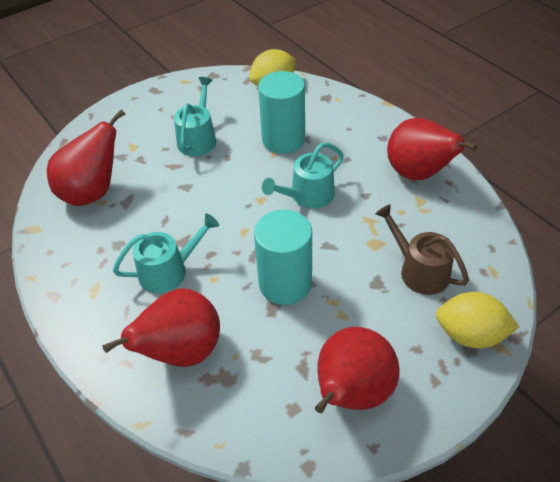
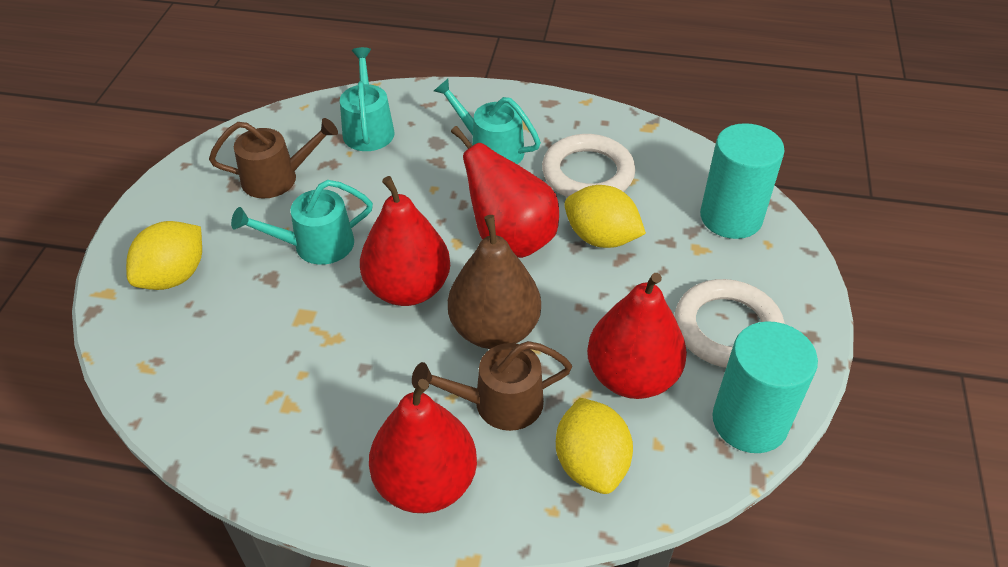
brown pear: none = 0 -> [448,215,541,349] = 1
brown watering can: [375,204,469,295] = 1 -> [209,118,338,199] [412,341,572,431] = 2
white ring: none = 0 -> [542,134,635,197] [675,279,785,368] = 2
yellow lemon: [249,49,296,86] [436,292,519,348] = 2 -> [126,221,202,290] [556,398,633,494] [564,185,646,248] = 3

